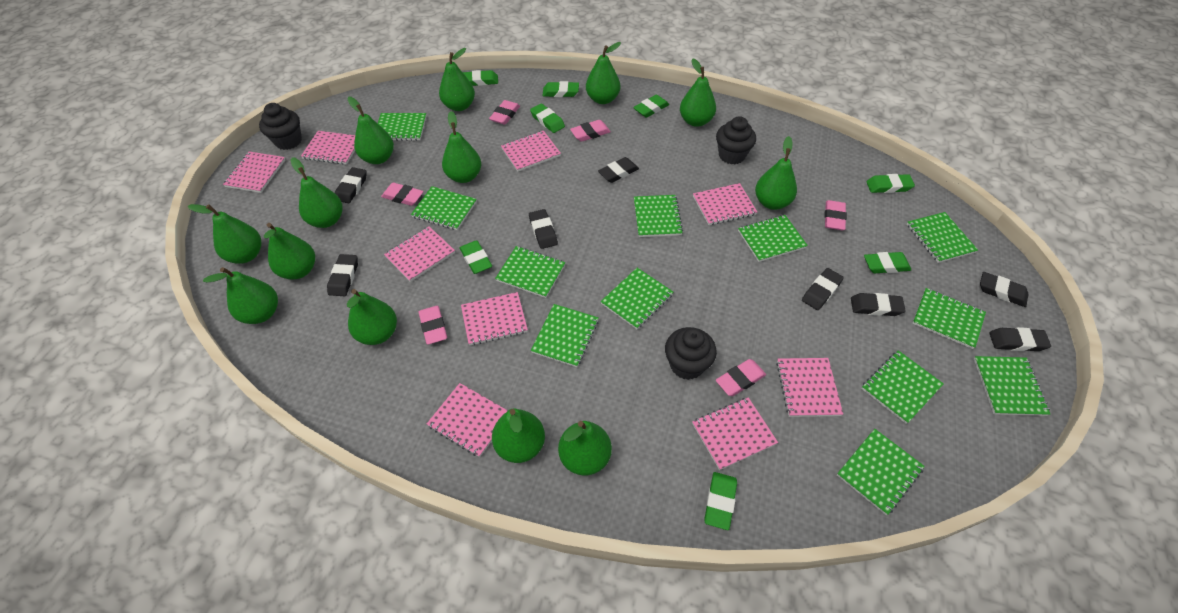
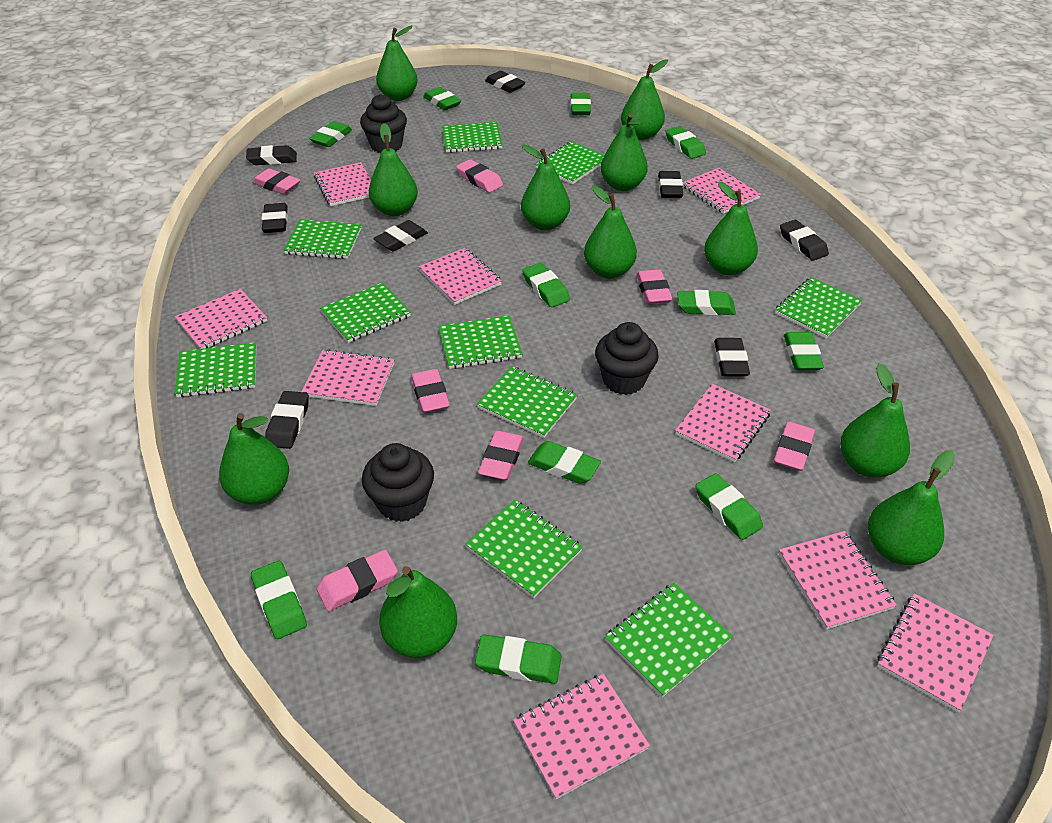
green eraser: [460,240,492,274] [463,70,498,86] [530,103,565,133] [543,81,579,97] [633,95,669,118] [705,472,737,530] [864,252,911,273] [866,174,915,193] = 8 -> [251,561,307,639] [309,121,352,147] [423,87,461,111] [475,634,562,684] [522,263,570,308] [528,441,601,484] [570,93,591,115] [666,126,706,159] [677,290,736,315] [696,473,763,540] [784,332,824,370] = 11
green notebook: [378,113,426,141] [411,186,477,230] [495,246,565,298] [531,304,599,367] [600,268,673,329] [634,195,683,237] [738,215,808,262] [837,429,925,515] [861,350,944,424] [907,212,978,263] [912,288,986,349] [974,356,1050,416] = 12 -> [175,342,257,398] [284,220,361,259] [320,283,411,343] [439,315,522,369] [442,122,502,153] [465,500,583,598] [477,366,577,438] [535,141,604,184] [605,583,733,697] [775,277,862,338] = 10
green pear: [188,204,261,264] [203,267,278,324] [264,223,315,279] [290,157,342,228] [347,97,394,164] [347,289,397,345] [439,48,475,111] [442,111,481,183] [492,408,545,463] [558,421,612,476] [586,42,621,104] [680,58,716,127] [755,136,797,210] = 13 -> [219,413,289,505] [369,123,418,216] [376,26,418,101] [379,566,457,658] [521,144,570,230] [584,185,637,279] [601,114,648,191] [621,59,668,140] [704,182,758,275] [840,364,910,477] [868,450,955,565] = 11
pink eraser: [381,183,424,206] [419,306,447,344] [489,100,520,125] [570,120,611,142] [716,359,766,396] [824,200,847,230] = 6 -> [252,168,300,194] [317,550,398,611] [411,369,450,413] [456,159,503,193] [478,431,524,480] [636,269,672,304] [774,422,815,471] = 7

